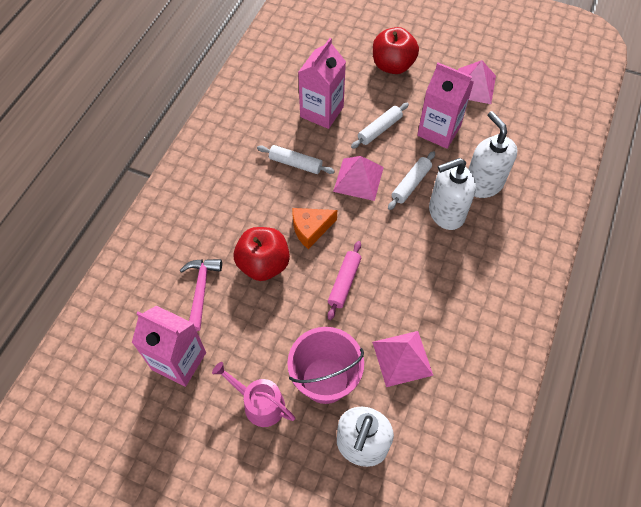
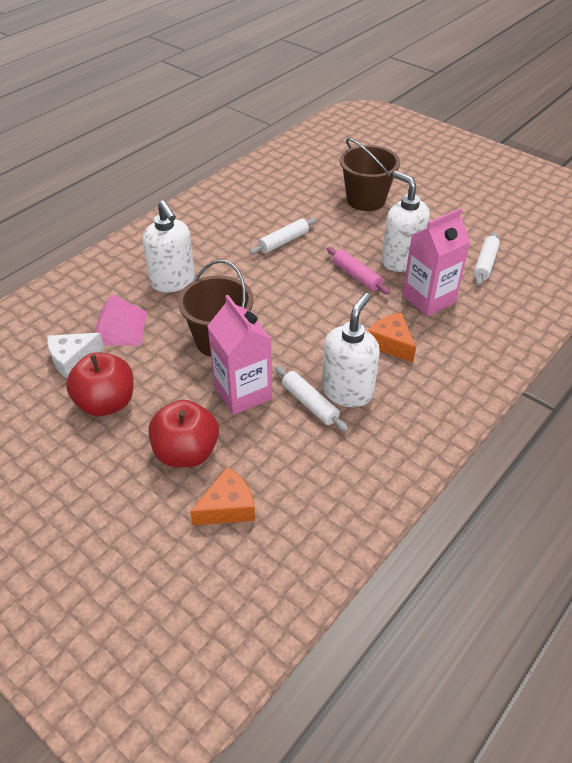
brown bucket: none = 0 -> [178,260,254,357] [340,138,400,211] = 2
orange cheese: [292,208,337,249] = 1 -> [190,467,255,525] [368,313,416,363] = 2
pink bucket: [287,327,364,404] = 1 -> none = 0
pink carton: [132,306,206,387] [298,38,346,129] [417,63,474,149] = 3 -> [207,295,272,415] [402,208,470,316] = 2
pink hammer: [180,259,222,331] = 1 -> none = 0
pink pyramid: [333,156,384,201] [372,331,433,387] [458,60,496,104] = 3 -> [94,294,147,345] = 1
pink watering can: [212,362,295,427] = 1 -> none = 0
white cheese: none = 0 -> [47,333,104,378] = 1

